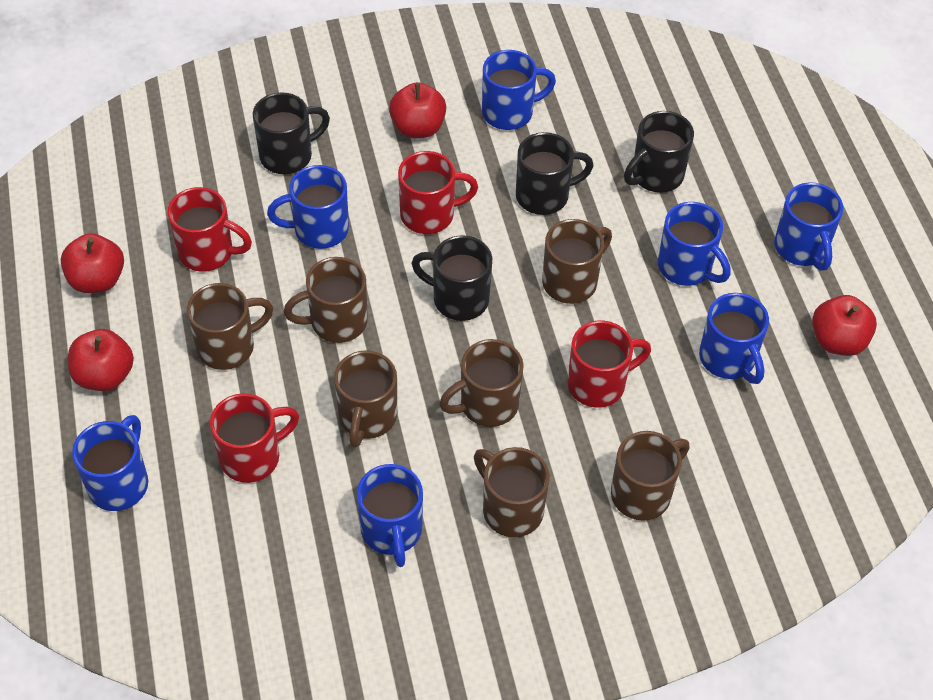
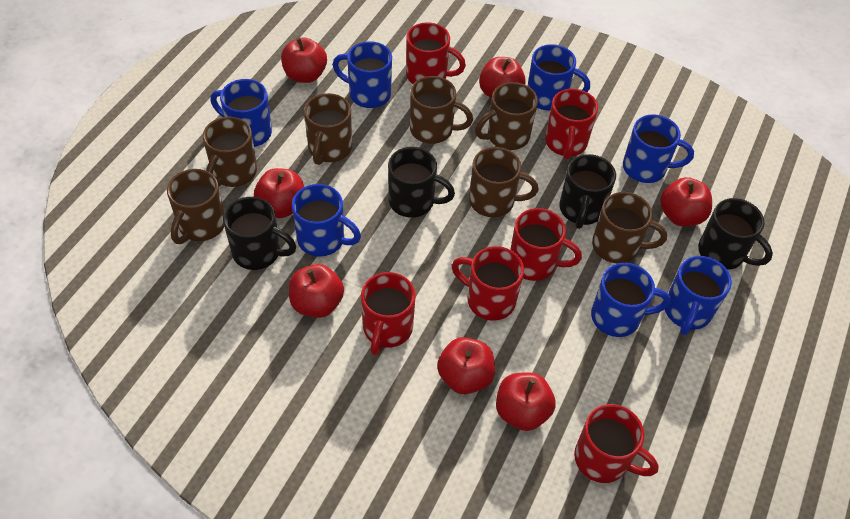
red apple: [61,233,124,293] [68,329,134,391] [389,82,446,138] [812,295,877,356] = 4 -> [254,168,304,218] [281,37,327,83] [289,264,344,318] [437,337,495,394] [479,57,526,99] [496,372,556,431] [660,177,712,226] = 7
red mug: [168,187,252,272] [210,393,299,483] [398,151,478,234] [567,321,651,408] = 4 -> [361,272,416,355] [406,22,466,84] [451,246,524,321] [510,208,582,281] [545,89,598,159] [574,404,659,483] = 6

